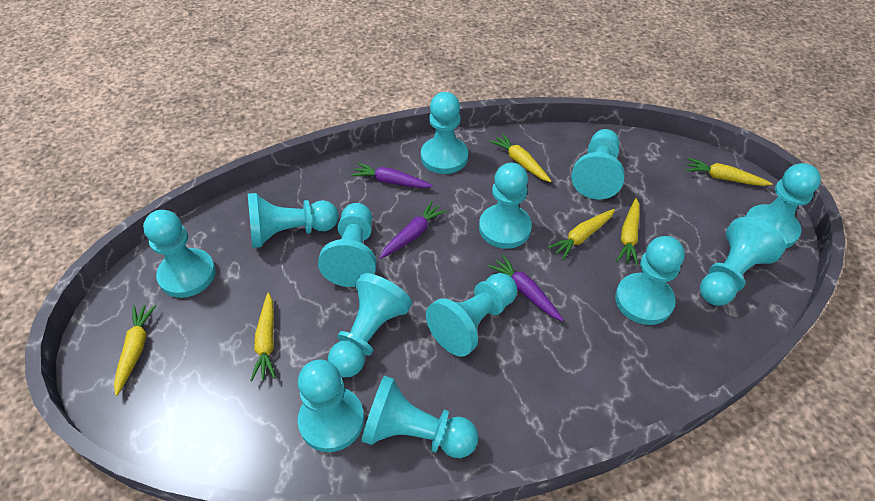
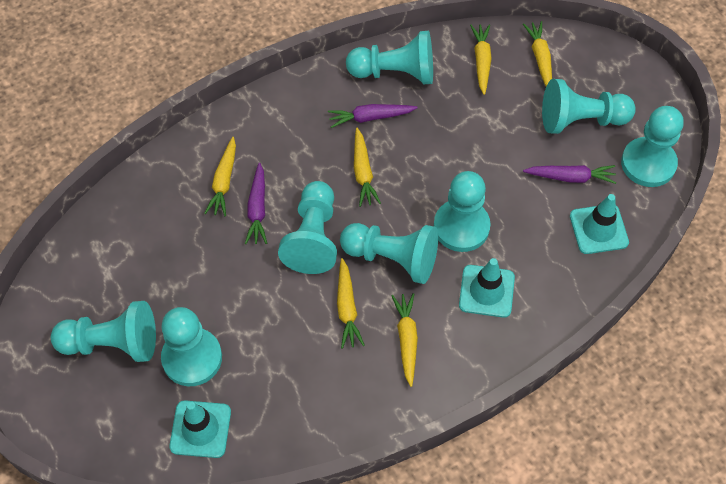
turquoise pawn: [143,210,216,298] [248,193,338,248] [298,359,364,452] [318,203,377,287] [328,273,412,377] [361,376,478,458] [421,92,468,174] [426,273,517,357] [479,163,532,249] [571,129,625,200] [615,236,685,325] [700,217,786,306] [745,163,821,248] = 13 -> [51,301,156,362] [161,307,222,386] [278,181,337,274] [340,223,438,284] [346,31,433,84] [434,171,490,252] [542,79,636,134] [621,106,684,187] = 8
turquoise traffic cone: none = 0 -> [169,400,231,458] [459,258,515,318] [570,194,629,254] = 3

